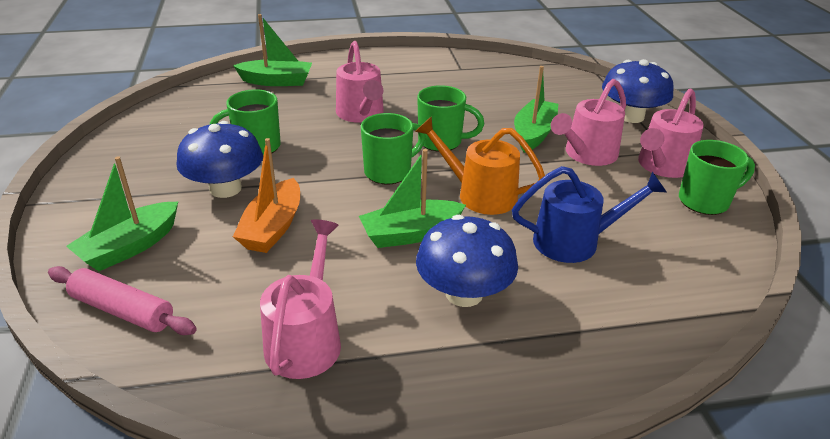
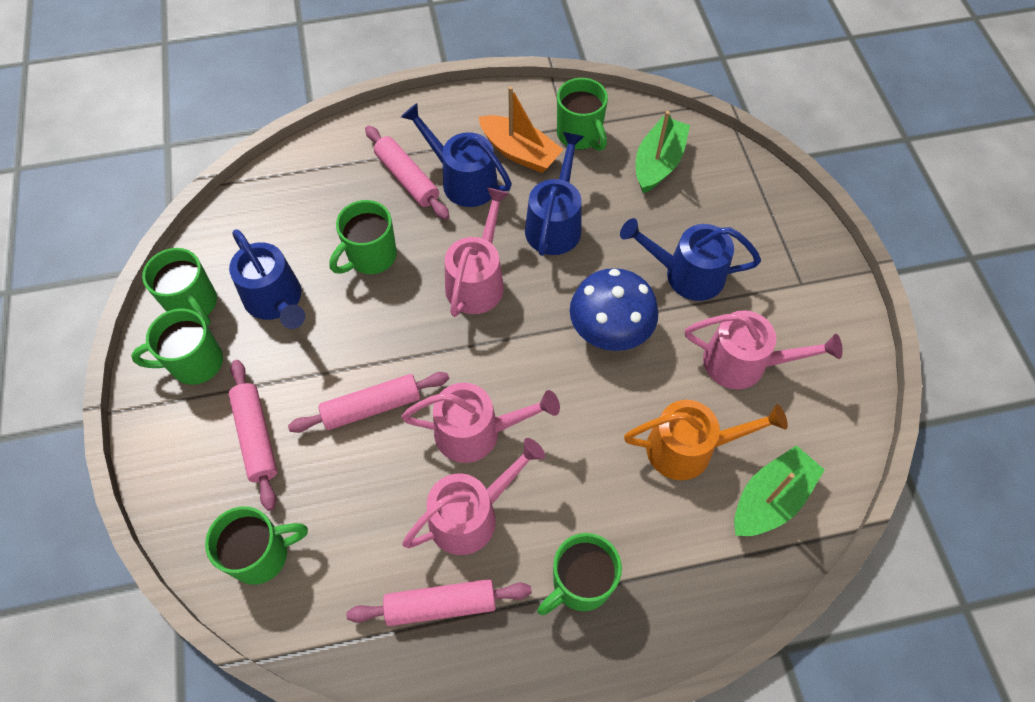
blue mushroom: [176,121,263,198] [416,215,518,307] [602,59,673,123] = 3 -> [570,268,658,351] = 1
blue watering can: [512,166,667,263] = 1 -> [229,229,305,329] [401,103,512,207] [525,132,585,256] [620,218,761,301] = 4
green boat: [66,156,178,271] [233,14,312,86] [359,149,466,248] [514,66,558,153] = 4 -> [636,111,690,193] [734,445,825,536] = 2
green mug: [210,89,281,156] [361,113,426,185] [417,85,484,152] [679,140,755,215] = 4 -> [131,308,223,385] [142,248,217,326] [205,506,308,585] [329,200,397,274] [537,533,622,615] [557,78,608,151] = 6
pink rolling pin: [48,266,197,335] = 1 -> [228,360,277,511] [288,372,449,433] [346,579,532,626] [365,125,450,220] = 4

